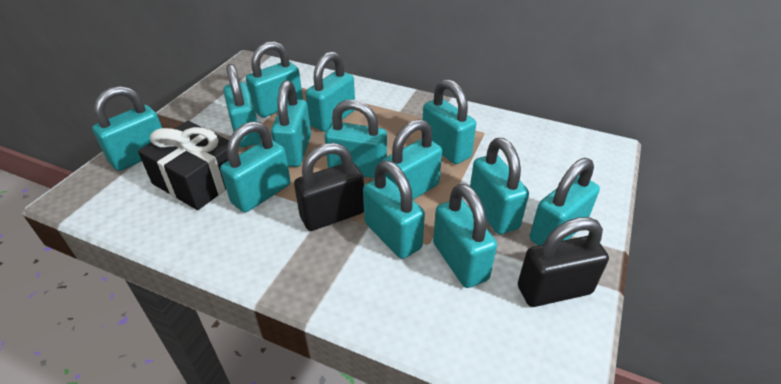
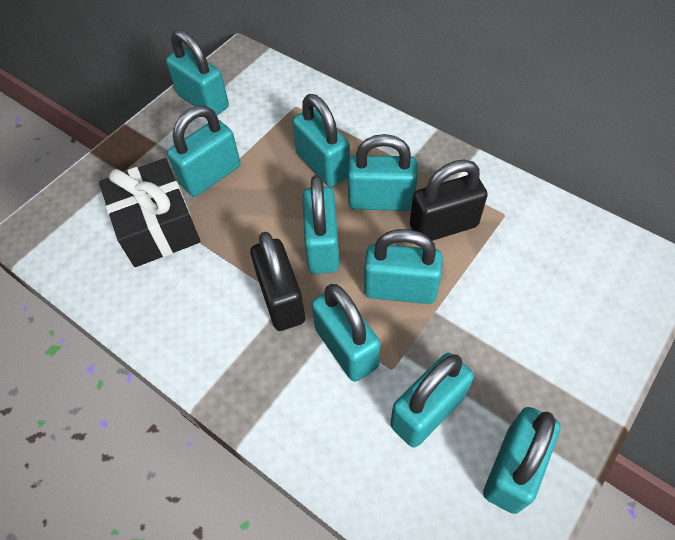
turquoise padlock: [92,86,162,171] [220,121,291,212] [223,64,261,147] [246,41,303,118] [271,80,311,167] [306,51,355,132] [324,100,387,178] [363,161,425,259] [382,119,442,200] [423,79,476,164] [433,184,497,288] [470,138,529,234] [530,158,600,246] = 13 -> [166,30,229,115] [167,106,240,197] [292,94,350,187] [302,175,339,274] [311,284,381,382] [348,134,418,211] [364,229,443,304] [390,353,474,448] [483,407,561,514] = 9

